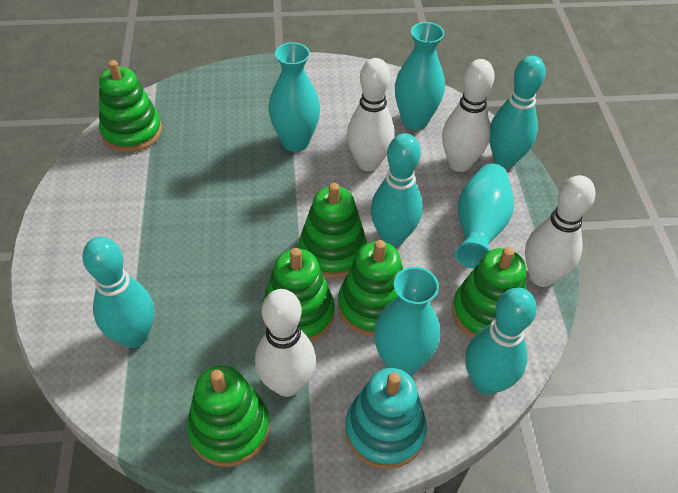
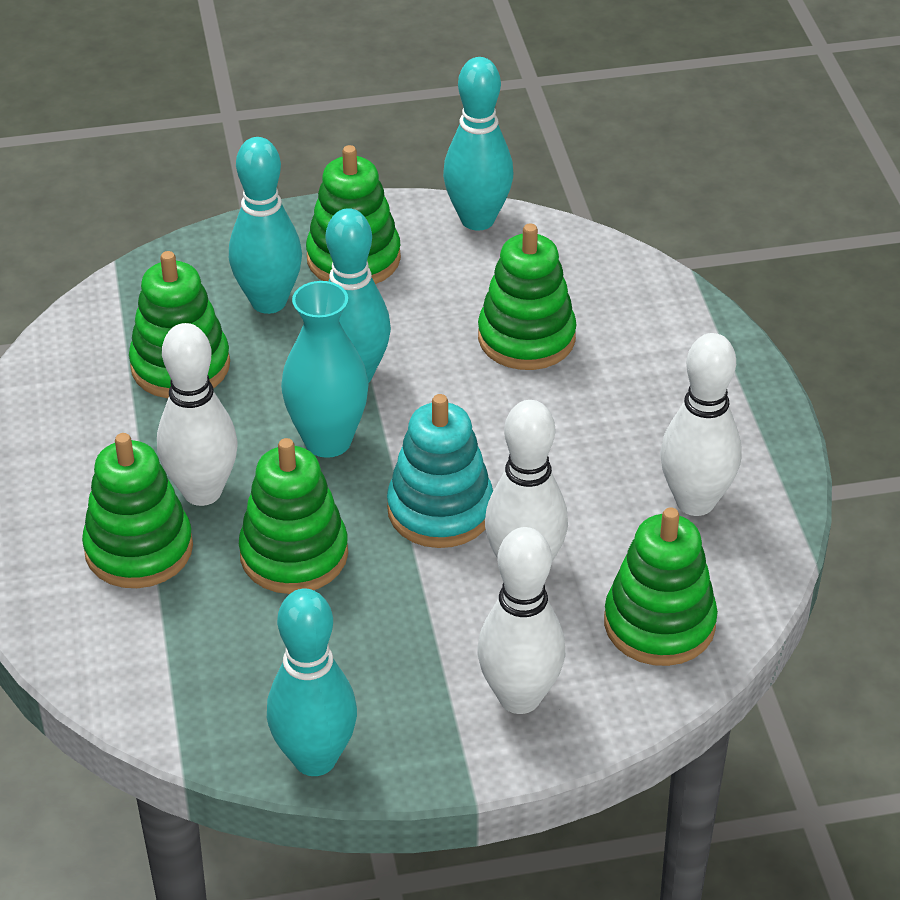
turquoise vase: [269,42,320,152] [374,267,440,375] [395,22,445,130] [455,164,514,269] = 4 -> [281,281,369,458] = 1

